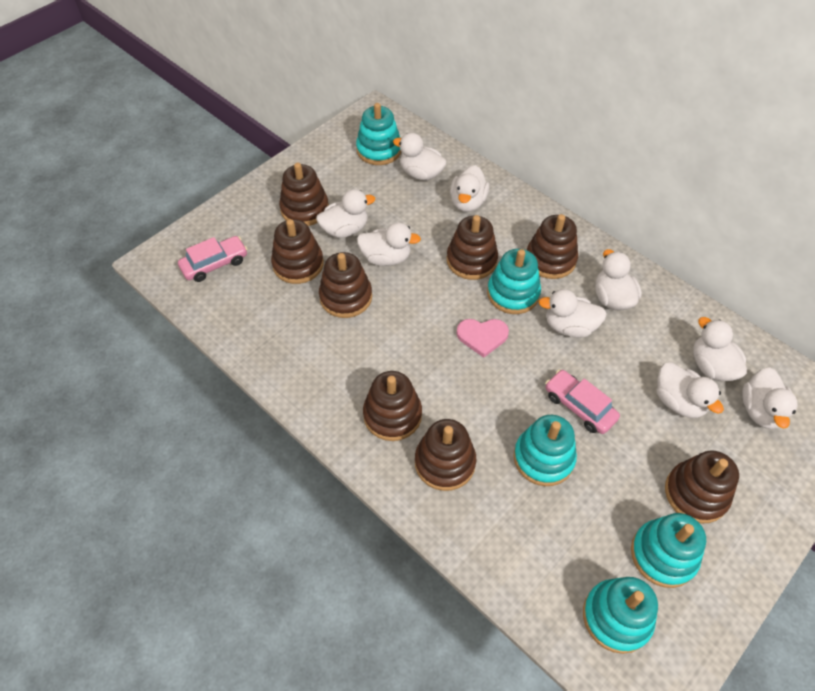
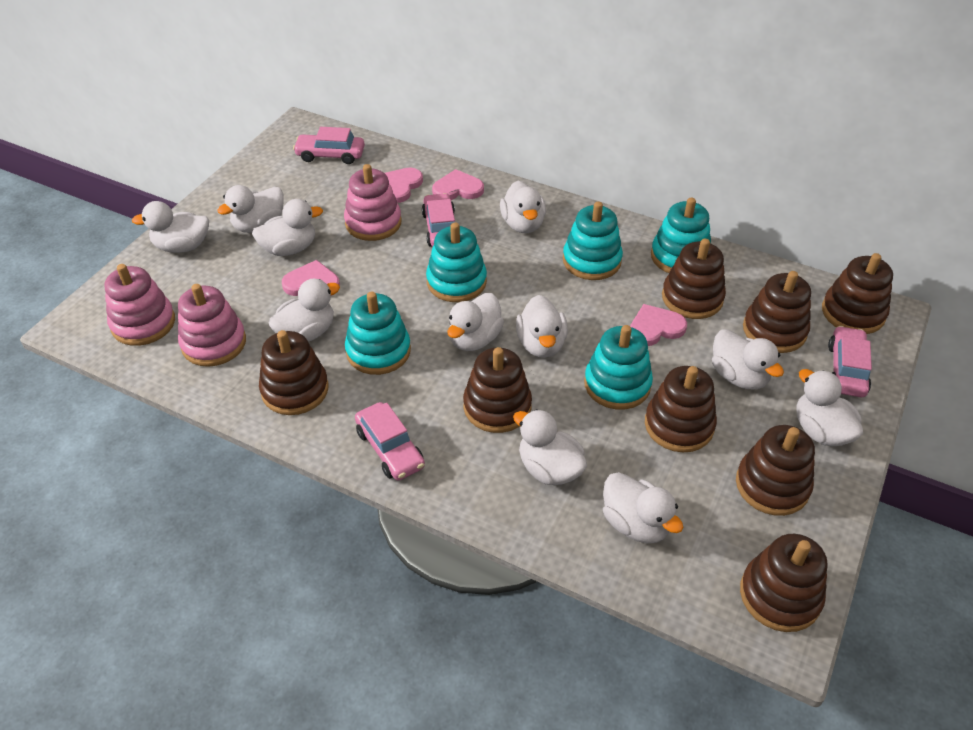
pink car: [178,236,248,282] [545,369,620,434] = 2 -> [293,127,365,164] [355,402,425,481] [422,193,455,247] [828,326,872,397] = 4
pink heart: [456,319,509,358] = 1 -> [282,260,340,296] [385,168,423,203] [432,169,484,200] [630,304,687,346] = 4
pink stacking toy: none = 0 -> [104,264,175,346] [178,284,246,367] [344,164,401,241] = 3
white duck: [316,189,375,238] [357,222,421,266] [393,133,447,181] [450,165,489,212] [539,289,607,338] [595,249,642,311] [657,362,724,418] [693,317,747,381] [742,367,797,429] = 9 -> [132,201,209,253] [217,185,284,233] [252,199,323,256] [268,279,340,342] [447,293,504,351] [500,181,546,233] [513,409,587,485] [516,295,568,358] [603,472,684,543] [712,329,784,389] [796,369,863,446] = 11

